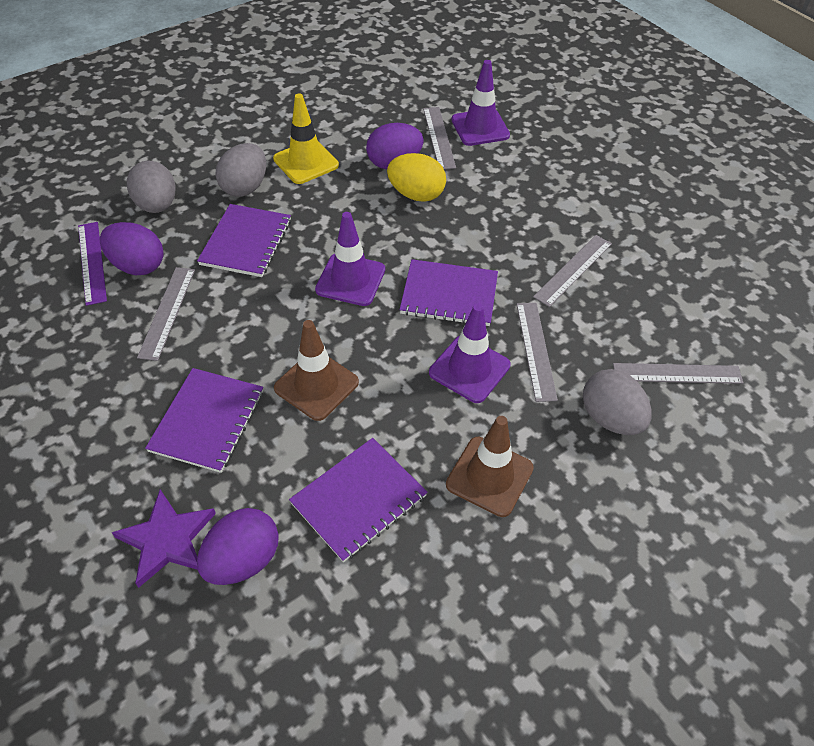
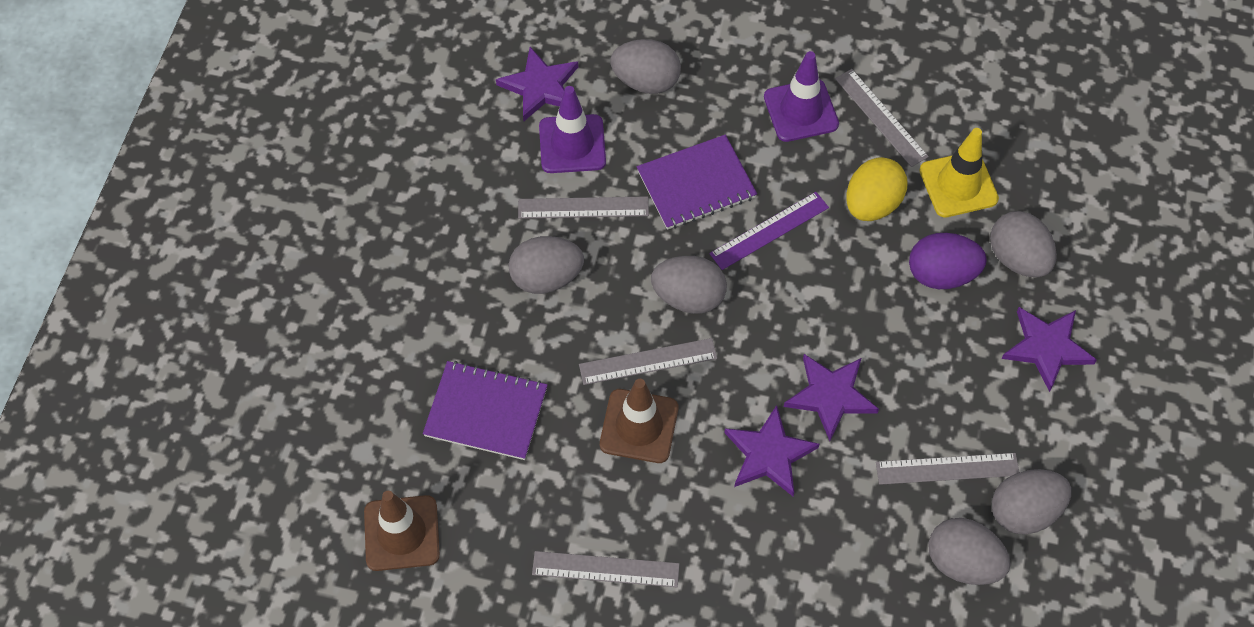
grey egg: [127,161,176,213] [216,143,266,197] [583,369,651,435] = 3 -> [509,236,584,294] [611,39,681,94] [651,256,727,314] [928,518,1011,585] [990,211,1057,277] [992,469,1071,535] = 6
purple egg: [100,222,163,275] [197,508,279,585] [366,123,424,169] = 3 -> [909,233,987,289] = 1
purple notebook: [145,368,263,473] [197,204,291,277] [289,438,428,562] [400,259,498,326] = 4 -> [423,361,547,460] [637,135,757,230] = 2
purple star: [111,489,216,588] = 1 -> [496,47,578,121] [724,405,819,496] [784,354,879,441] [1001,307,1097,392] = 4
purple traffic cone: [315,212,385,306] [429,303,511,403] [452,60,510,146] = 3 -> [539,86,606,173] [764,51,839,142] = 2

